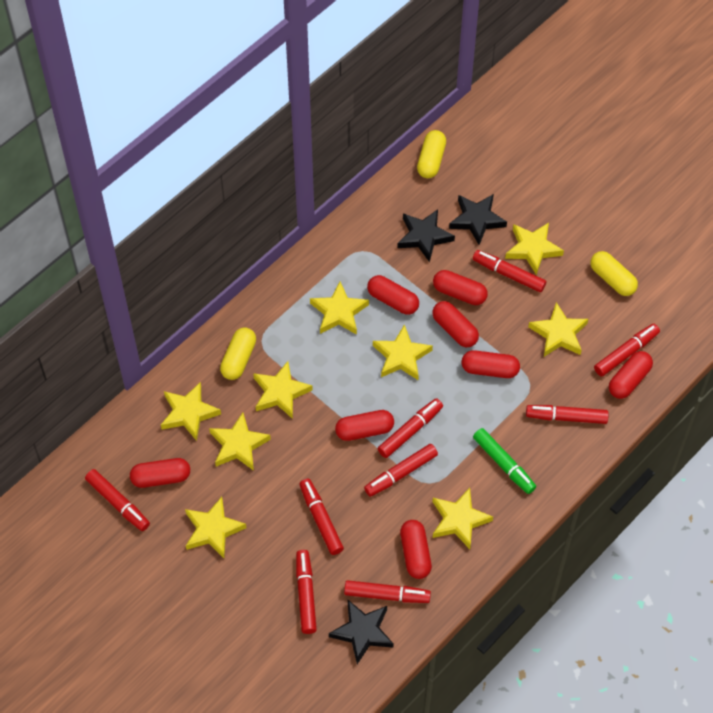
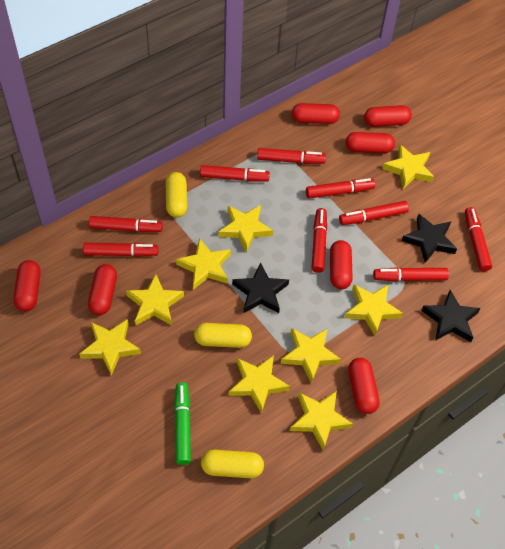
red capsule: [130,458,190,488] [335,410,394,441] [367,275,419,315] [400,520,432,579] [432,301,479,347] [433,270,488,305] [462,350,520,378] [609,351,653,399] = 8 -> [13,260,41,311] [88,264,117,315] [292,103,340,124] [330,240,353,289] [346,132,395,153] [348,358,380,414] [364,105,412,127] = 7

